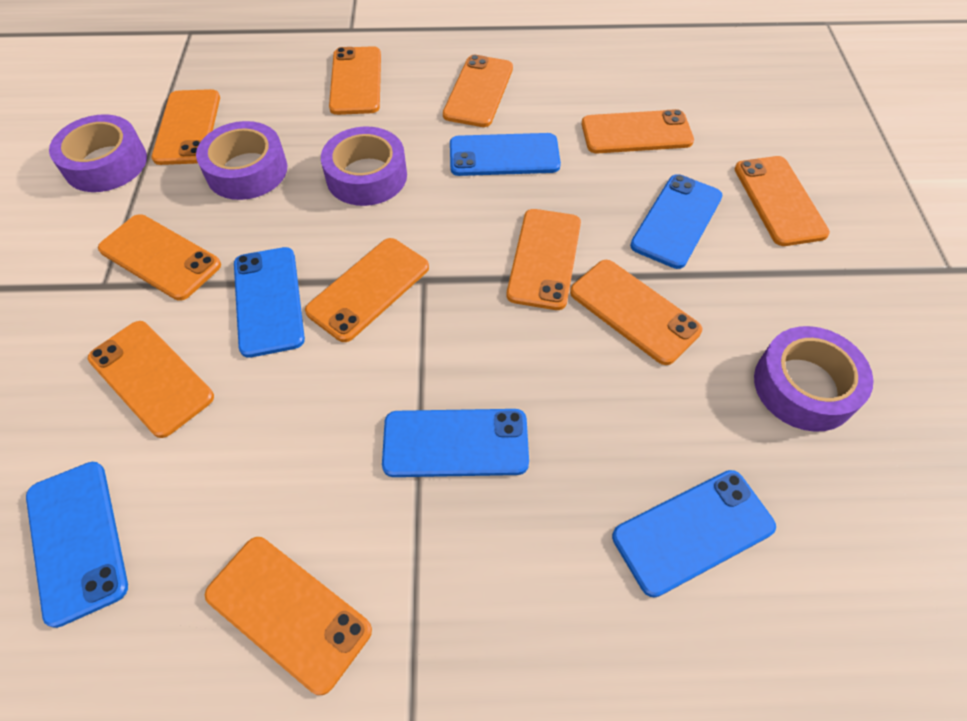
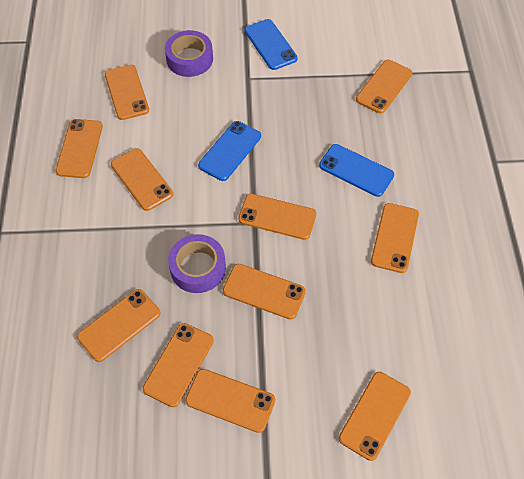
blue phone: [26,462,128,628] [234,247,305,358] [382,409,529,477] [450,133,561,176] [612,470,776,597] [630,174,723,269] = 6 -> [198,121,261,181] [245,19,298,70] [319,144,394,197] = 3
purple tape: [49,114,147,192] [196,121,287,200] [321,127,407,206] [754,326,874,432] = 4 -> [165,30,213,77] [168,234,226,293] = 2

